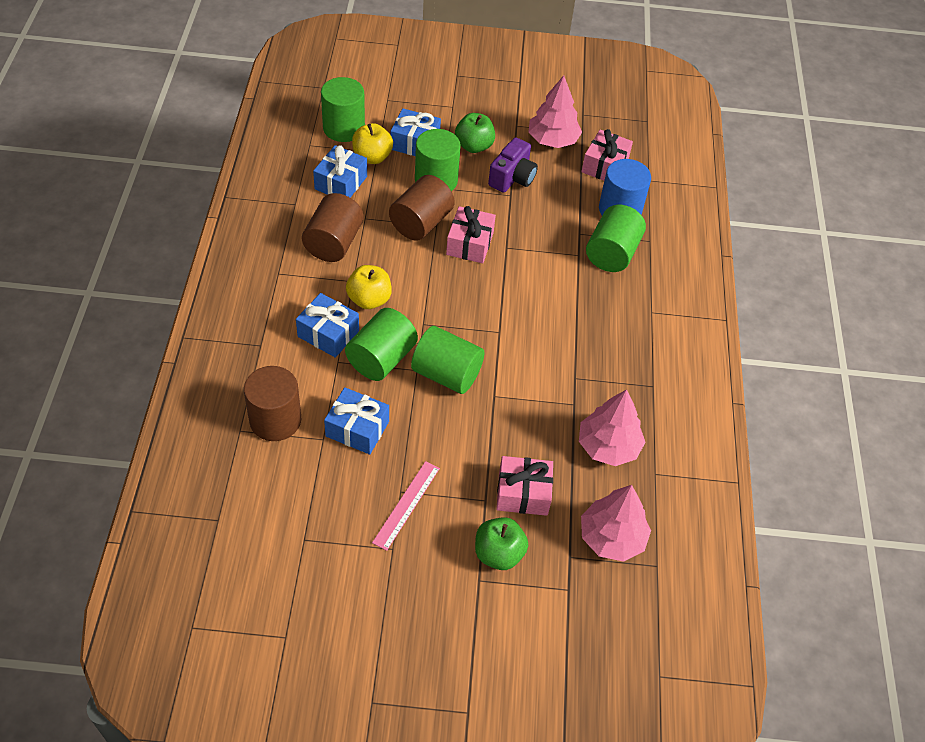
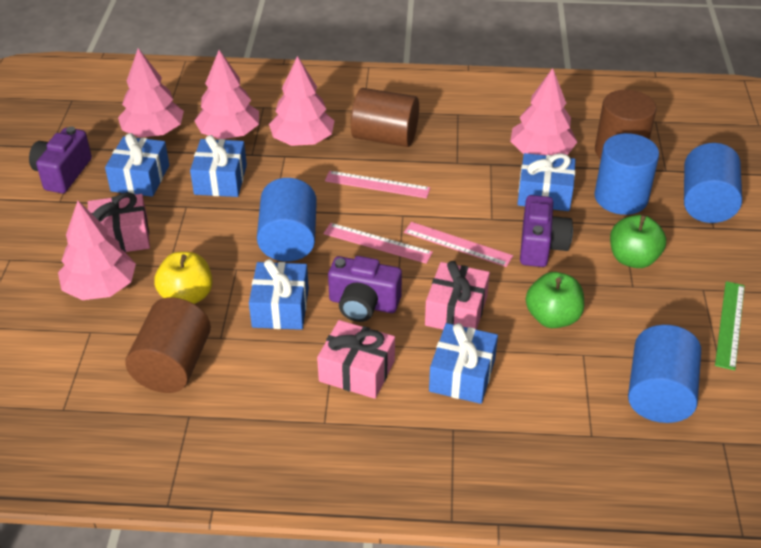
blue cylinder: [599,159,651,215] = 1 -> [257,178,317,261] [594,133,659,215] [628,325,701,423] [684,143,742,223] = 4
blue gift: [296,293,359,358] [313,145,367,198] [324,387,389,455] [390,109,441,156] = 4 -> [105,133,169,197] [190,135,247,197] [249,259,309,330] [429,323,498,404] [517,153,576,211] = 5
green cylinder: [321,77,365,142] [345,308,418,381] [411,326,484,394] [415,129,461,191] [586,205,646,272] = 5 -> none = 0
green ruler: none = 0 -> [715,281,745,371] = 1
pink ruler: [372,461,440,551] = 1 -> [323,223,433,264] [325,171,430,198] [404,222,513,267] = 3
pink tree: [528,75,582,148] [579,389,645,466] [581,485,651,562] = 3 -> [58,201,136,300] [118,48,184,137] [195,50,259,139] [269,56,334,146] [510,68,577,155] = 5
purple camera: [488,137,538,193] = 1 -> [29,127,92,193] [328,256,402,322] [520,195,573,267] = 3
yellow apple: [346,265,392,309] [352,123,393,164] = 2 -> [154,252,213,304] = 1

